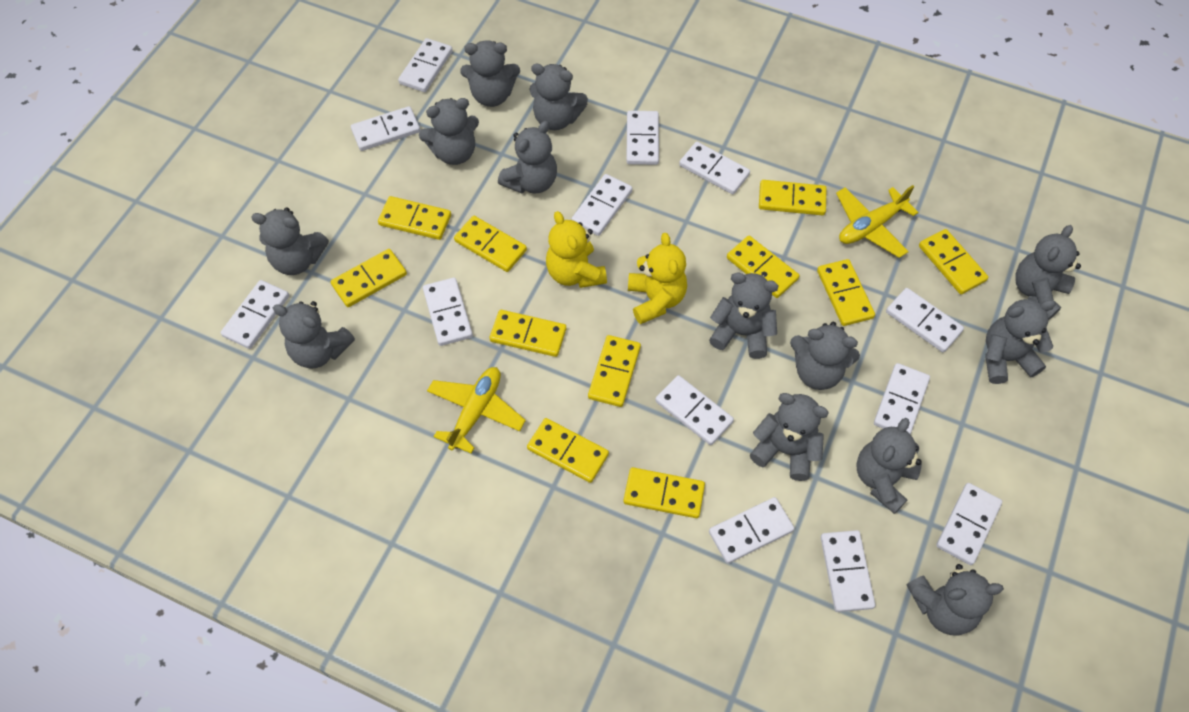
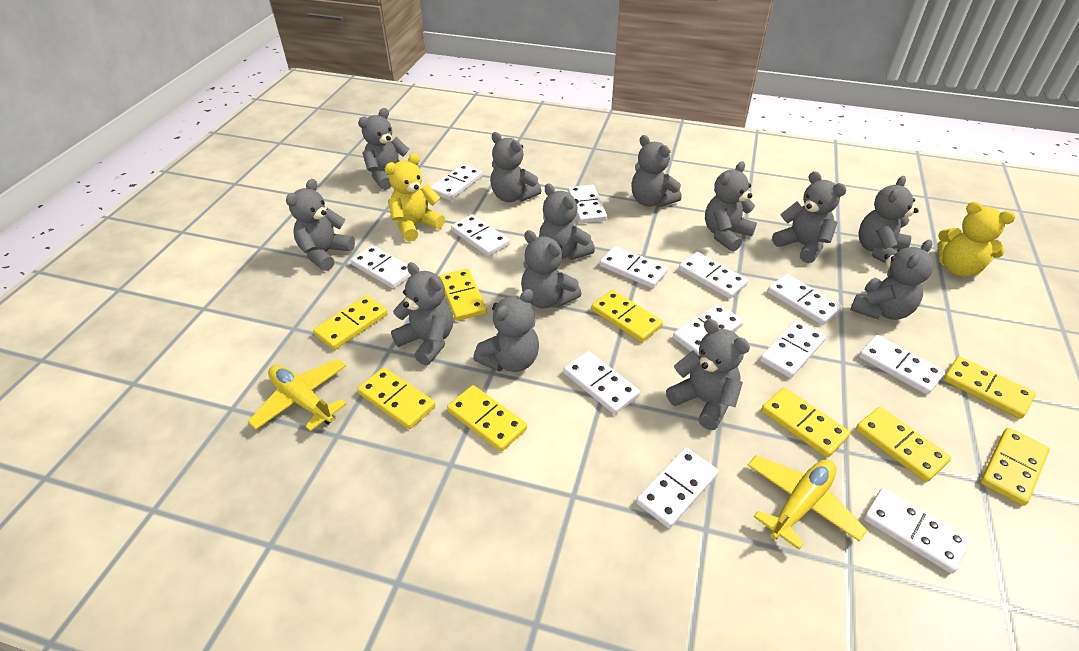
yellow domino: [331,249,407,307] [378,196,451,240] [454,216,527,272] [490,310,566,357] [527,418,609,483] [588,335,641,407] [623,467,705,518] [727,236,799,298] [759,180,827,215] [817,259,875,326] [919,229,988,294] = 11 -> [313,295,388,350] [357,367,436,429] [439,269,487,321] [447,385,527,452] [591,290,663,342] [761,387,850,458] [856,407,951,482] [944,356,1036,419] [980,428,1050,506] = 9

